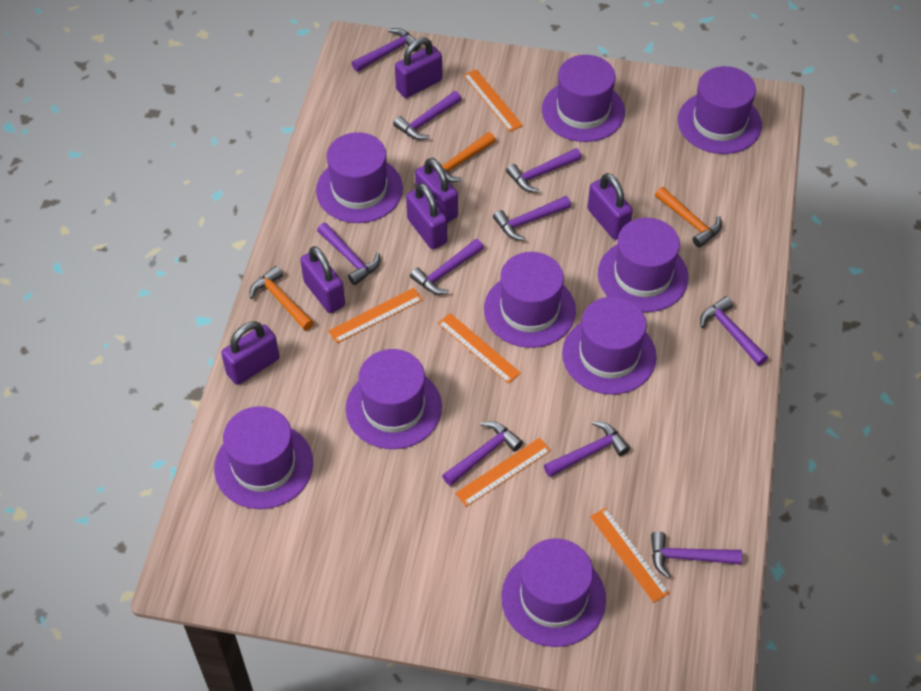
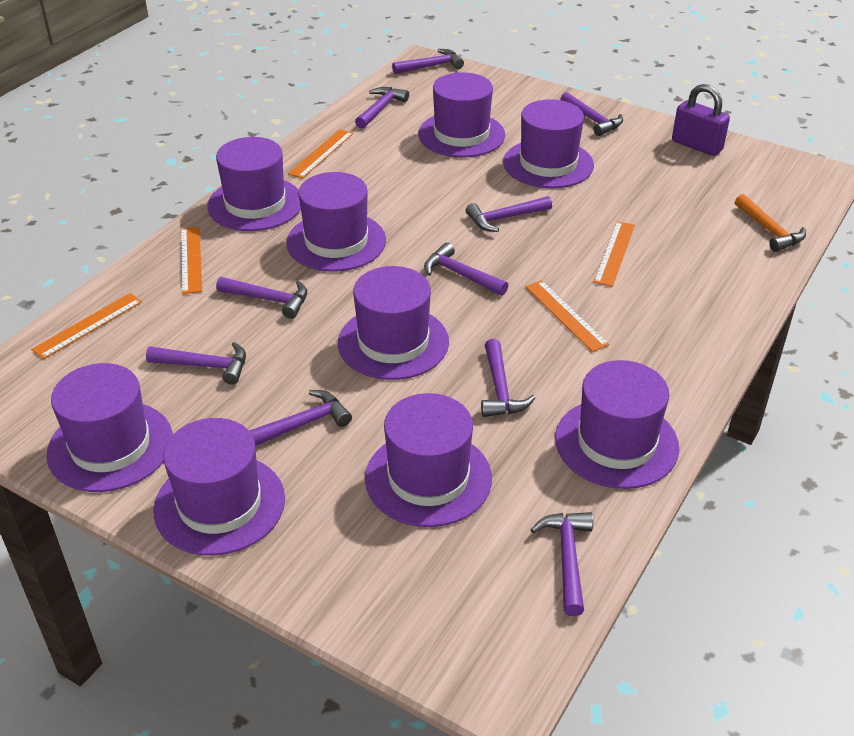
orange hammer: [250,266,314,331] [431,132,496,182] [655,187,722,248] = 3 -> [735,194,806,252] = 1
purple padlock: [221,321,279,385] [300,246,345,313] [395,37,442,98] [406,182,447,249] [415,158,458,223] [587,173,633,240] = 6 -> [672,84,730,156] = 1

